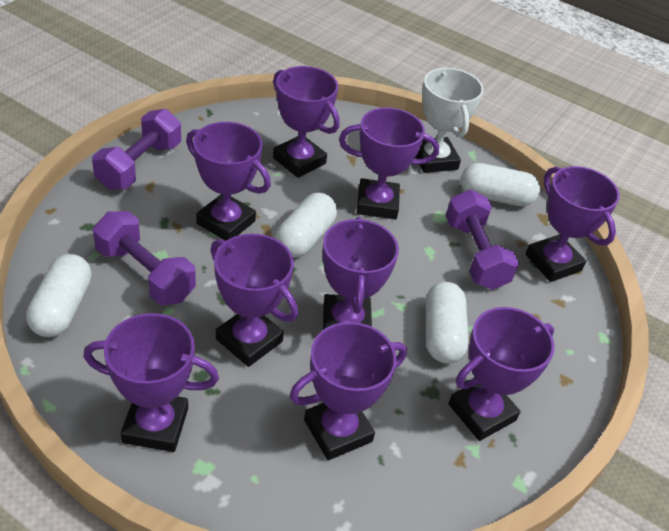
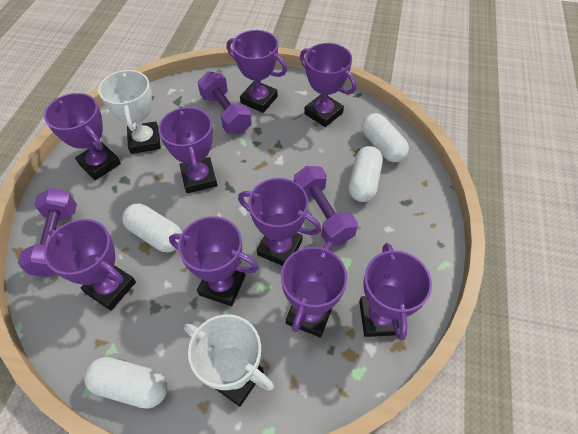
white trophy: [416,68,484,173] = 1 -> [98,70,161,154] [184,314,274,407] = 2

